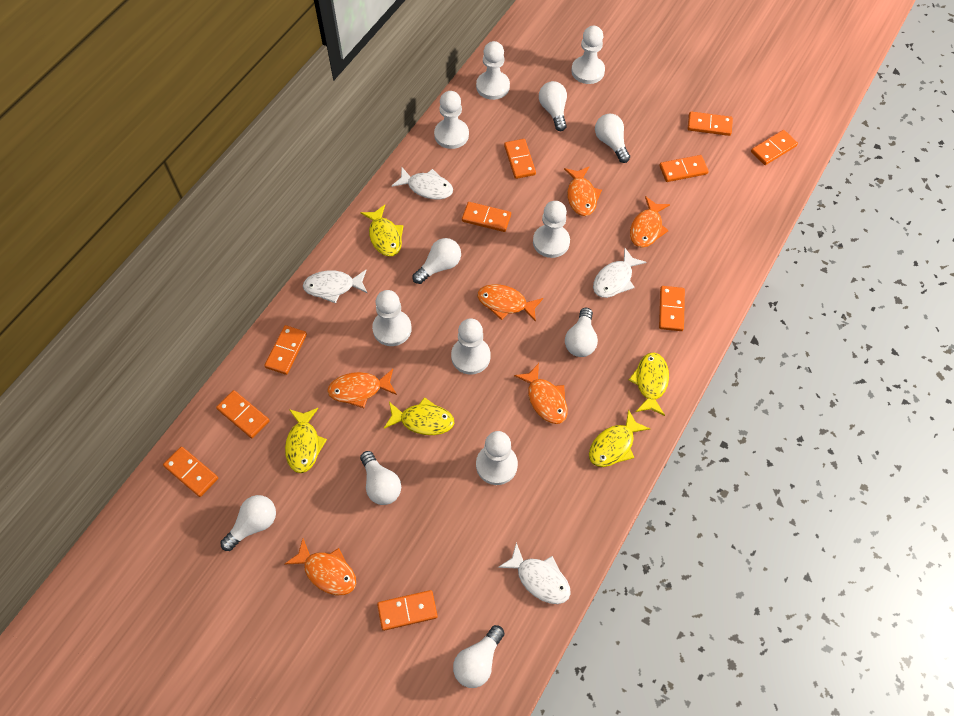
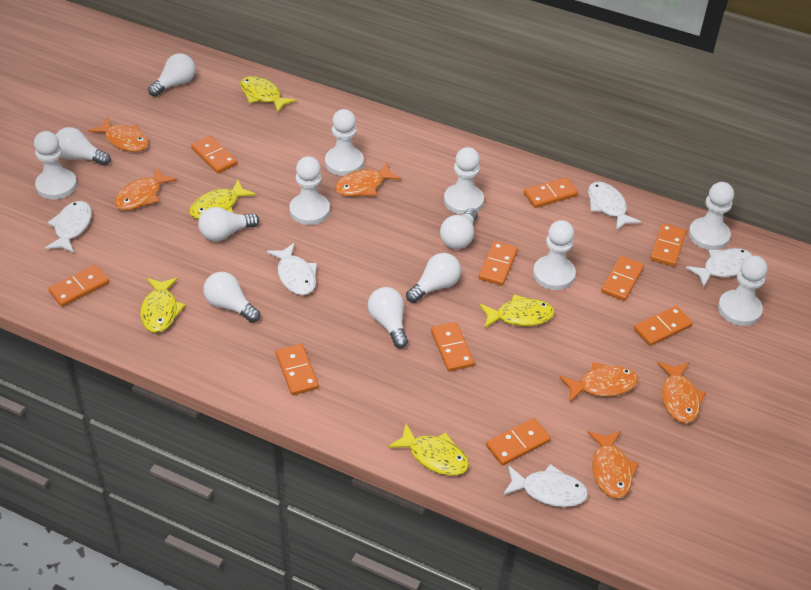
white fish: [303,270,368,303] [392,167,453,200] [498,542,571,604] [593,248,646,298] = 4 -> [45,201,92,253] [267,243,317,295] [503,464,588,507] [588,181,641,231] [686,248,752,287] = 5

